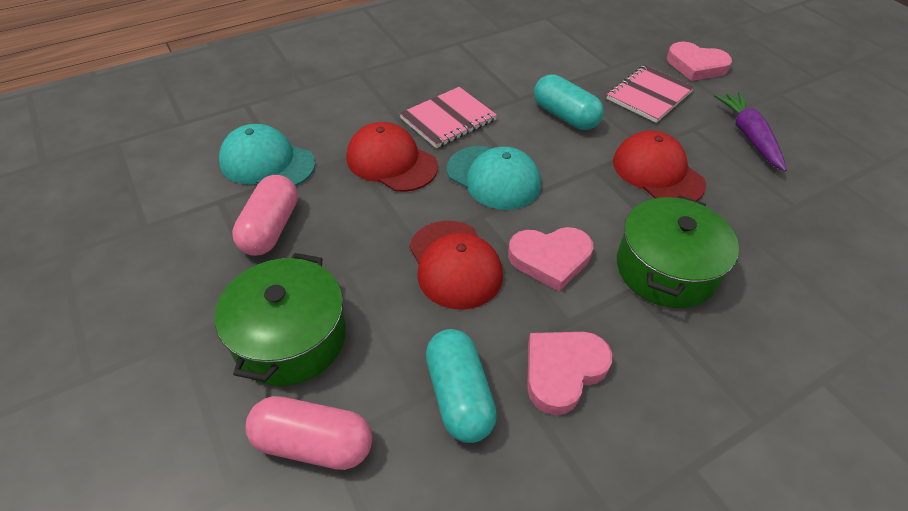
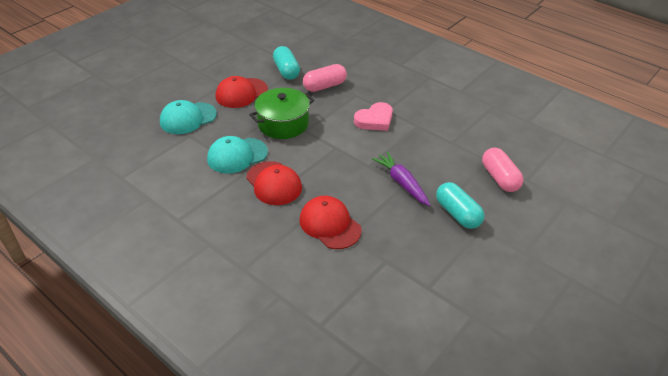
green pot: [215,253,346,386] [617,196,739,308] = 2 -> [250,88,314,139] = 1
pink heart: [508,227,594,291] [527,332,613,415] [667,42,732,81] = 3 -> [354,102,393,131] = 1
pink notebook: [399,87,497,148] [606,65,694,123] = 2 -> none = 0

